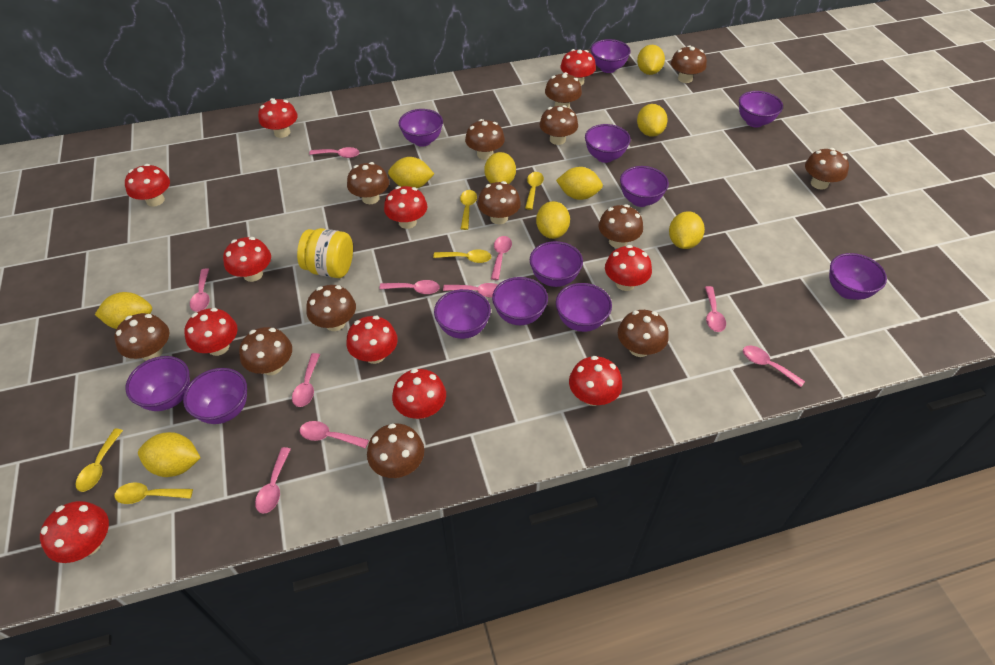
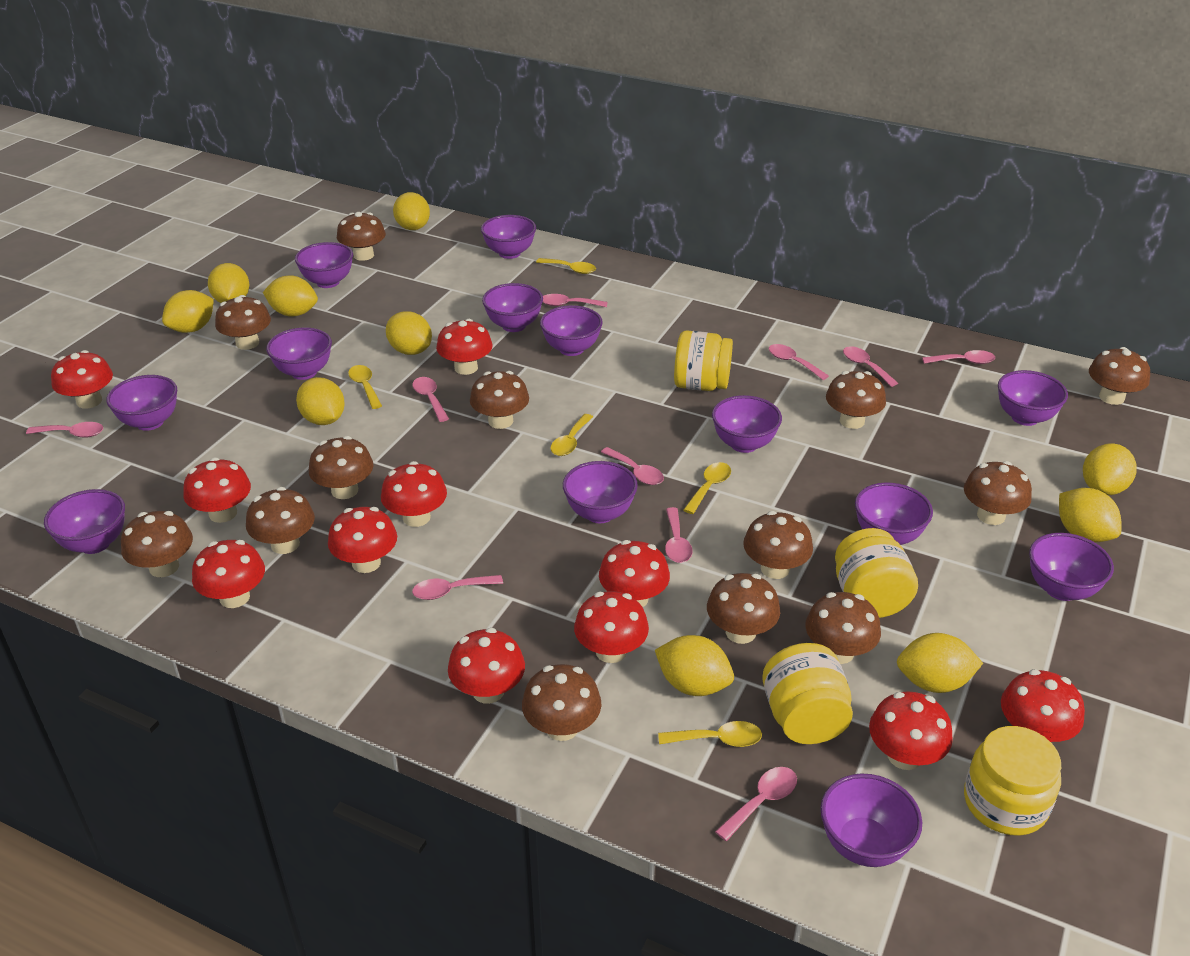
purple bowl: [125,356,190,411] [183,368,247,424] [399,109,443,147] [434,289,491,339] [492,277,548,325] [530,241,583,287] [556,283,612,332] [585,124,631,163] [591,39,631,73] [620,166,669,207] [739,91,783,128] [829,253,887,300] = 12 -> [44,489,125,554] [106,375,177,431] [266,327,332,380] [295,242,353,288] [481,215,536,259] [482,283,543,332] [540,305,603,356] [563,461,638,523] [712,395,782,453] [820,773,922,867] [855,482,933,545] [998,370,1068,426] [1029,533,1114,601] = 13
yellow jar: [297,228,353,278] = 1 -> [674,330,733,391] [762,643,853,744] [835,528,918,618] [964,726,1061,836] = 4
yellow lemon: [95,292,152,329] [138,432,201,477] [388,157,434,188] [484,152,516,184] [536,201,570,239] [556,167,603,200] [637,45,665,75] [637,104,668,137] [669,211,705,249] = 9 -> [162,290,214,333] [208,263,250,303] [263,275,318,317] [296,377,345,425] [386,311,432,355] [393,192,430,230] [655,635,734,696] [897,633,983,693] [1059,488,1122,542] [1083,443,1137,495] = 10

